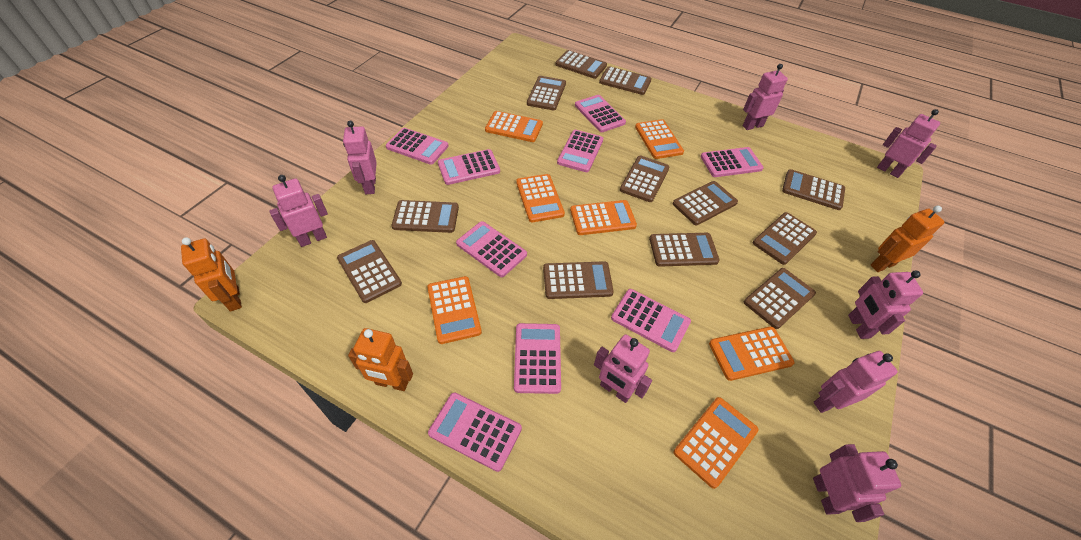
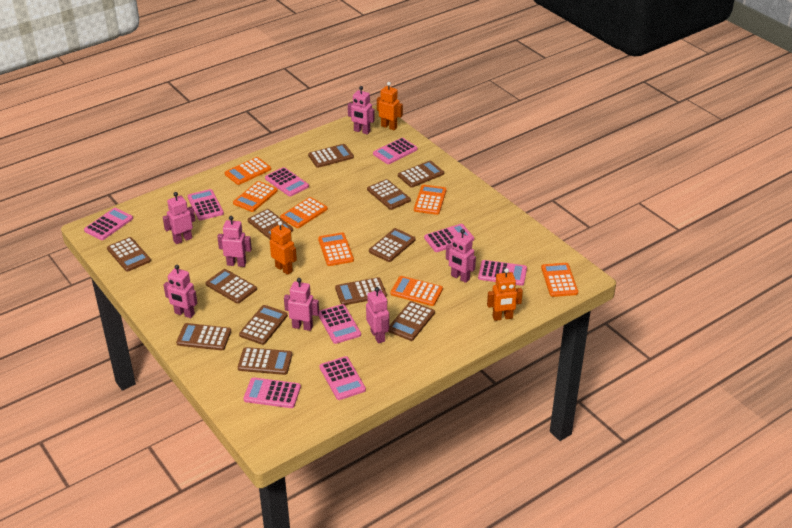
pink robot: [269,175,328,247] [343,121,377,194] [594,334,652,403] [743,64,788,130] [813,351,898,413] [813,444,901,522] [848,270,923,339] [877,109,940,178] = 8 -> [163,192,195,244] [164,265,197,318] [217,216,252,267] [284,278,319,331] [348,86,375,135] [366,287,389,343] [446,229,476,283] = 7

